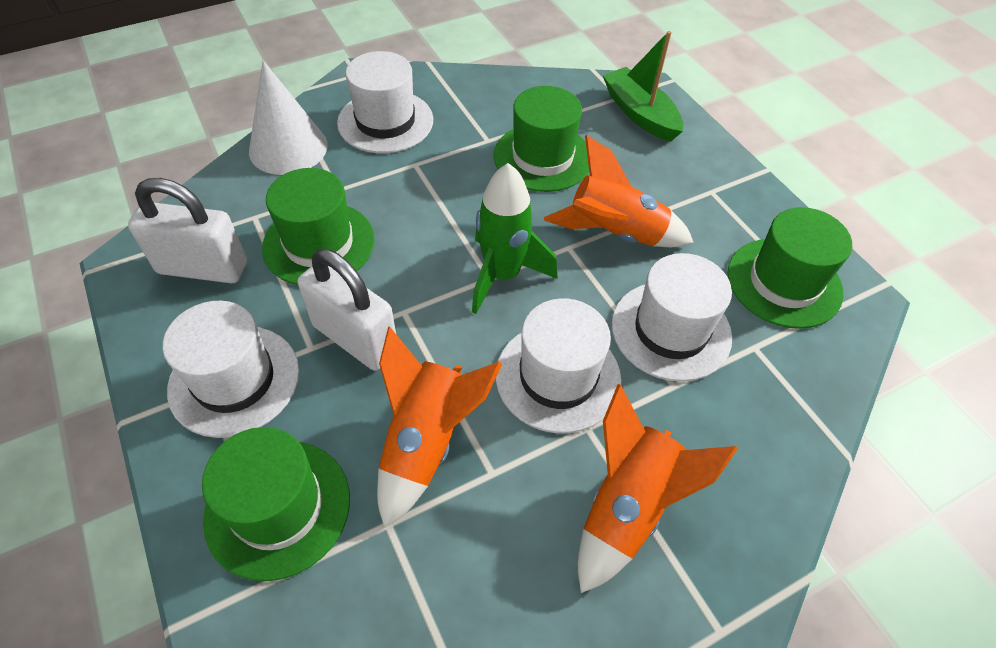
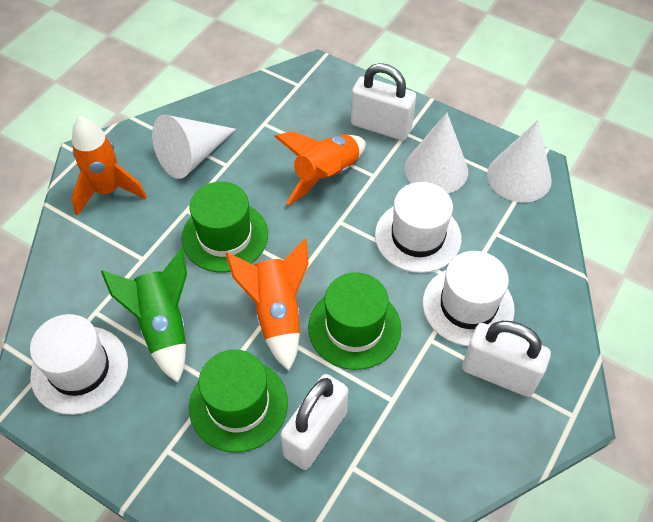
green boat: [603,31,683,142] = 1 -> none = 0
green hat: [202,427,350,581] [262,168,375,285] [494,86,589,192] [728,207,852,329] = 4 -> [182,182,268,272] [189,349,288,452] [308,272,401,370] = 3
white cone: [249,60,328,175] = 1 -> [152,115,236,179] [405,113,468,194] [487,120,552,203] = 3
white hat: [163,301,299,438] [337,51,433,153] [496,298,622,433] [612,253,732,382] = 4 -> [30,314,128,415] [375,182,461,273] [423,251,515,346] = 3
white padlock: [128,178,247,283] [298,249,396,371] = 2 -> [280,374,348,470] [351,63,416,141] [462,321,551,397] = 3

